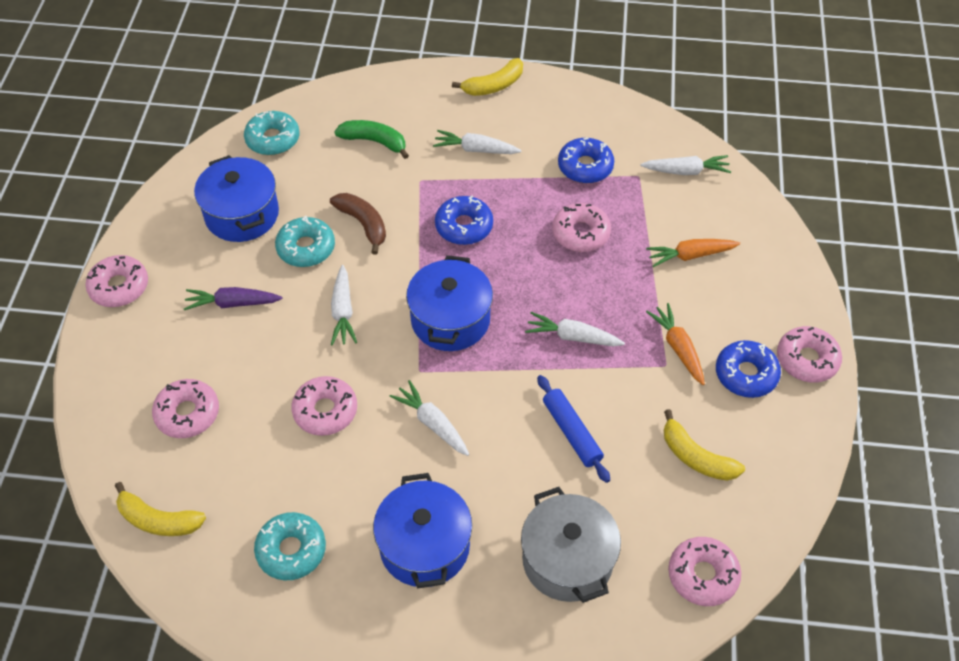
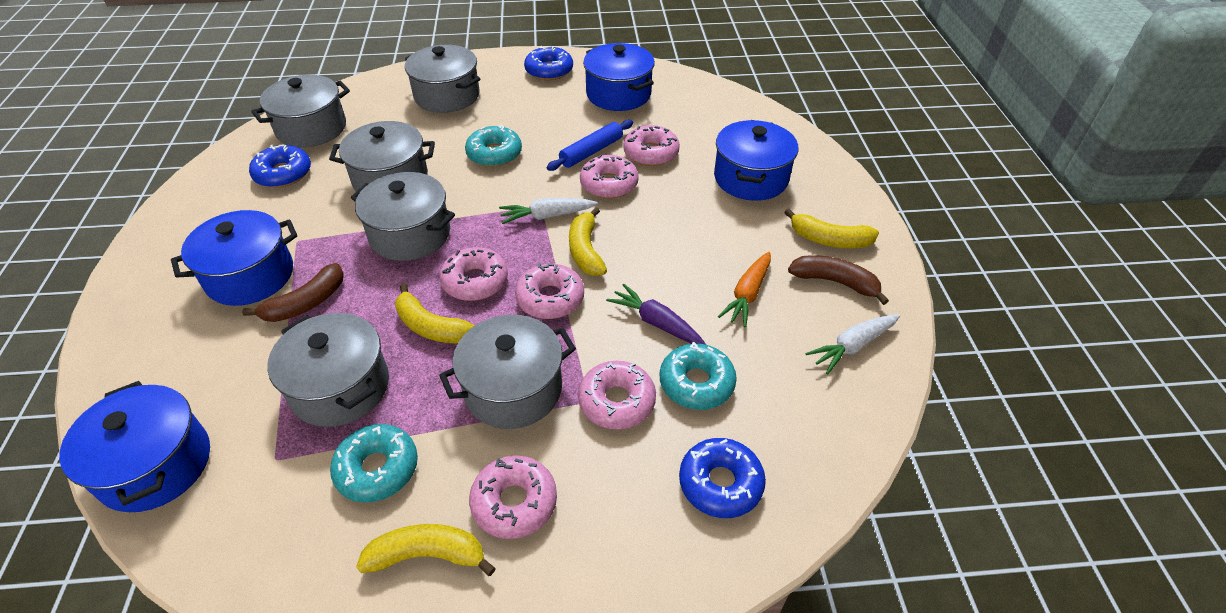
blue pot: [194,155,279,242] [373,473,472,588] [406,255,493,351] = 3 -> [59,381,210,512] [171,210,297,306] [583,43,655,111] [714,120,798,201] = 4
brown banana: [330,193,386,255] = 1 -> [242,263,344,322] [788,255,889,305] = 2
green banana: [334,120,409,159] = 1 -> none = 0
grey pot: [521,487,621,603] = 1 -> [251,75,350,148] [267,313,389,427] [329,121,435,192] [351,172,455,261] [405,45,480,113] [439,315,576,429] = 6
orange carrot: [646,239,740,267] [646,303,705,385] = 2 -> [718,252,771,327] = 1
white carrot: [331,265,357,345] [389,380,469,456] [433,130,521,154] [525,312,625,346] [640,155,731,175] = 5 -> [499,198,598,224] [806,314,900,375] = 2
yellow banana: [115,482,206,536] [452,58,523,96] [664,409,745,481] = 3 -> [356,524,496,576] [395,283,475,344] [569,207,607,276] [784,209,879,248] = 4

